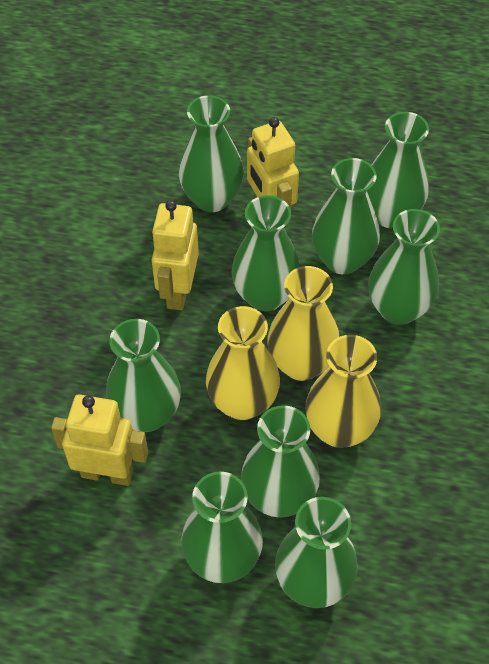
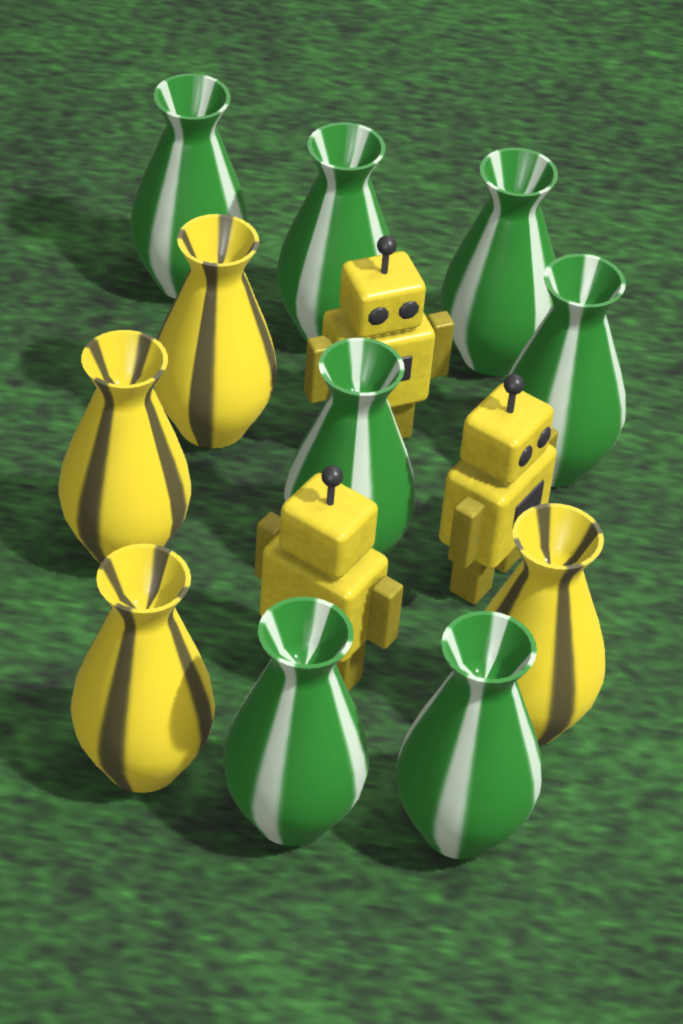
green vase: [106,319,181,432] [179,96,244,212] [181,472,263,583] [231,195,300,312] [241,405,320,518] [275,497,358,608] [312,158,380,275] [367,112,429,228] [368,209,440,325] = 9 -> [130,73,248,299] [223,597,369,846] [276,122,390,341] [284,338,416,555] [396,611,542,859] [441,147,558,376] [508,254,626,487] = 7
yellow vase: [206,306,280,420] [267,266,339,381] [305,335,381,448] = 3 -> [58,330,191,564] [70,544,215,793] [154,214,277,449] [485,503,605,746] = 4

